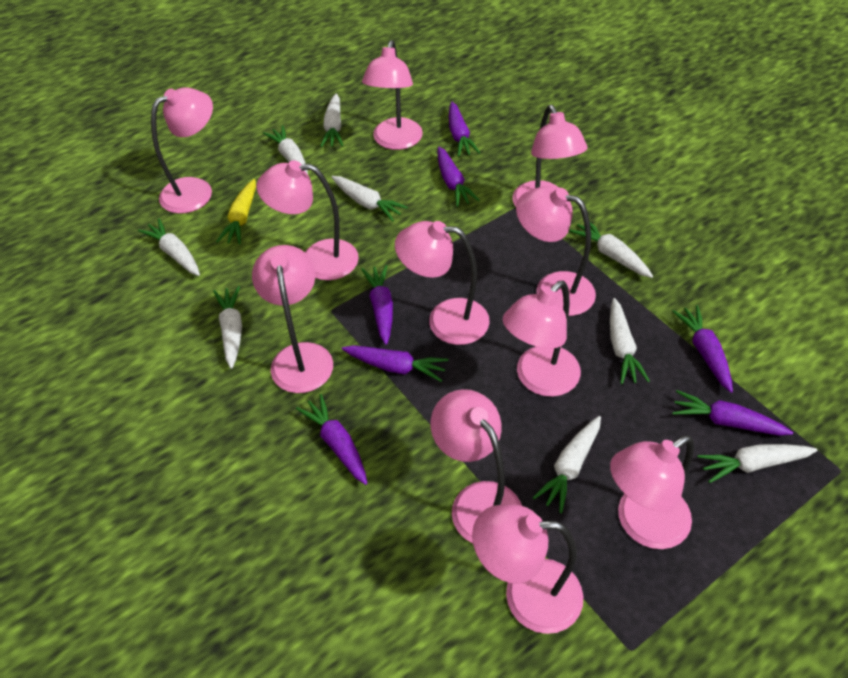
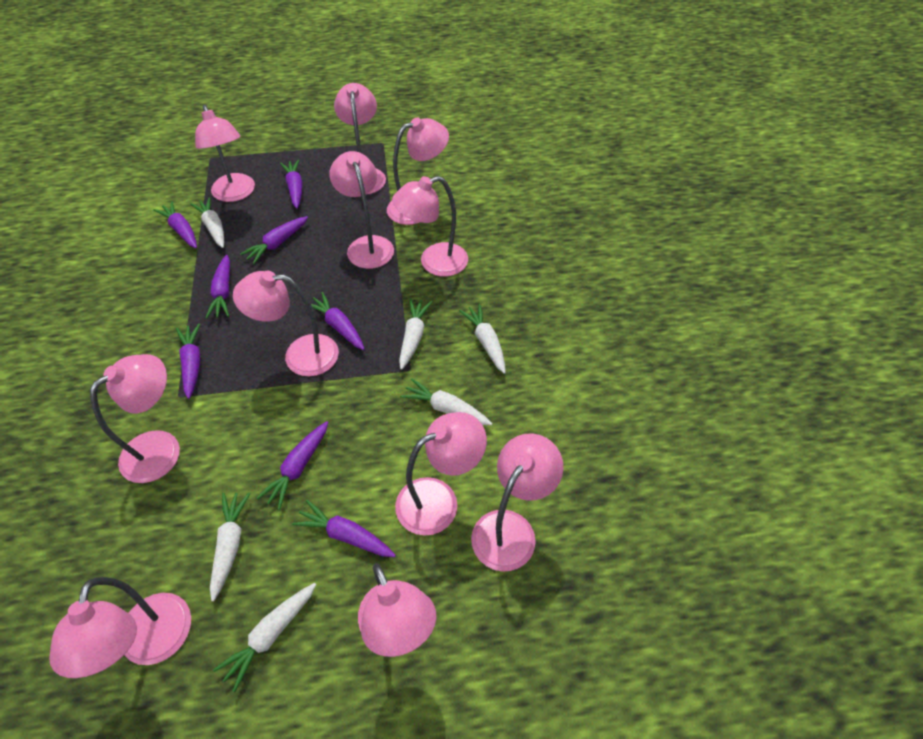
purple carrot: [296,394,367,485] [342,345,448,382] [361,265,393,345] [437,147,479,207] [449,102,480,157] [672,305,733,393] [672,390,793,436] = 7 -> [153,201,197,248] [176,323,200,399] [206,255,230,319] [240,216,308,264] [257,421,328,510] [280,160,303,209] [292,500,396,557] [304,292,364,350] = 8
white carrot: [138,218,200,276] [213,286,242,369] [263,125,308,174] [320,93,343,147] [332,176,408,221] [532,416,601,513] [569,222,653,278] [610,298,650,384] [697,444,818,483] = 9 -> [190,197,224,248] [210,492,250,602] [213,583,317,692] [399,298,432,370] [400,378,492,425] [459,304,506,374] = 6
yellow carrot: [216,179,256,245] = 1 -> none = 0

